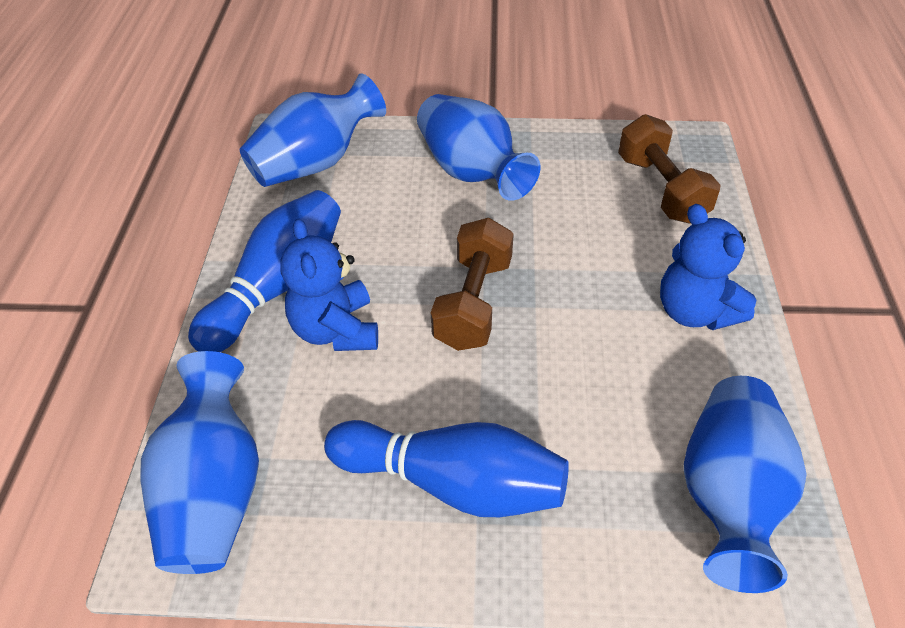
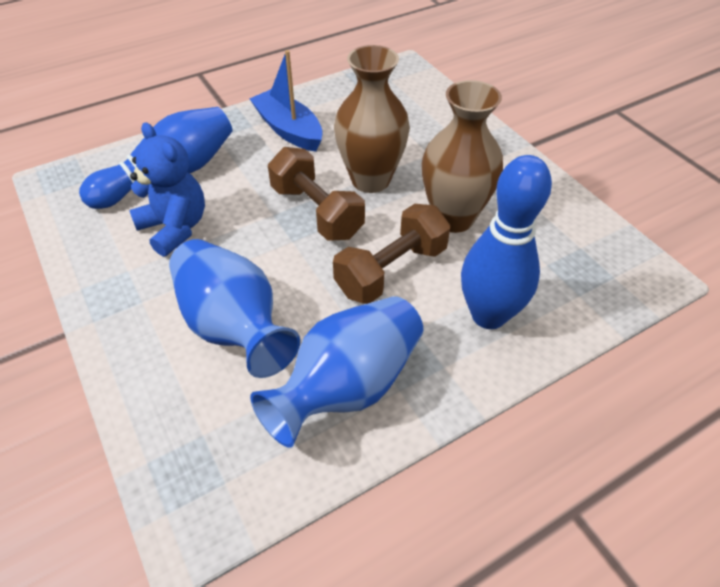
blue boat: none = 0 -> [249,50,323,152] = 1
blue teddy bear: [280,219,378,351] [660,204,756,330] = 2 -> [129,122,205,257] = 1
blue vase: [140,351,259,574] [240,73,386,187] [417,94,540,201] [684,376,807,593] = 4 -> [169,239,300,378] [250,296,423,447] = 2
brown vase: none = 0 -> [334,45,410,193] [422,80,503,233] = 2

